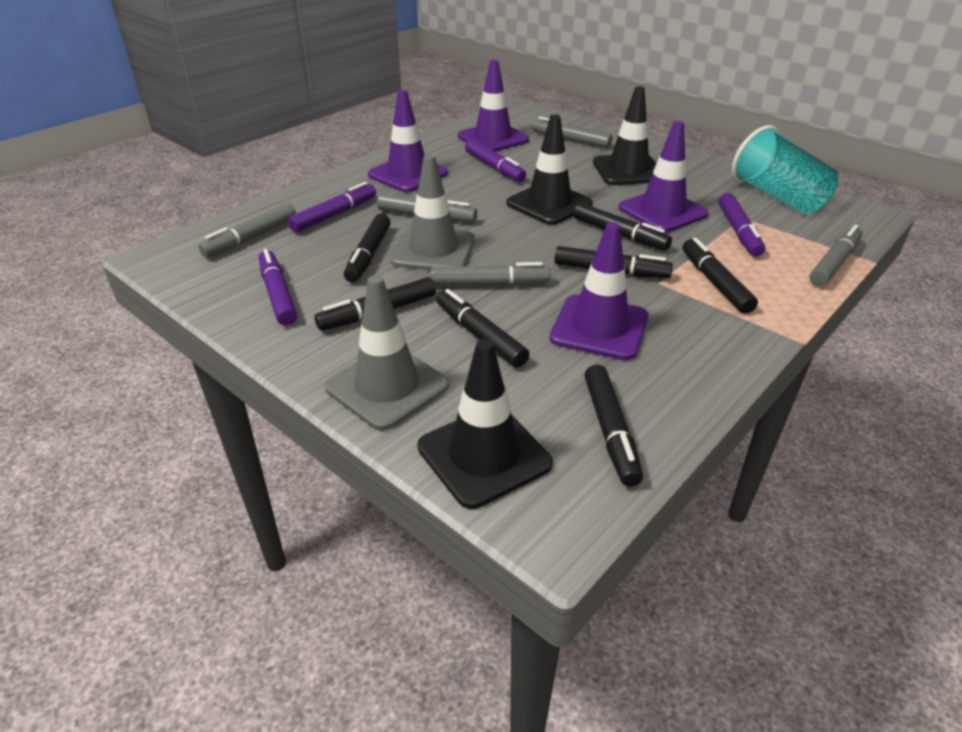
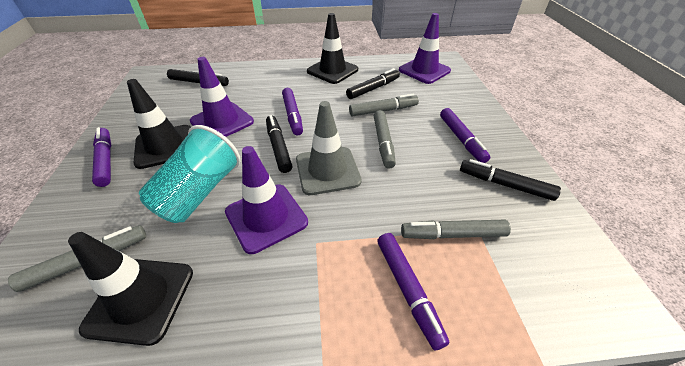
black marker: [314,277,436,331] [344,214,391,283] [436,289,530,367] [554,246,673,278] [573,203,672,251] [584,365,643,487] [683,238,758,314] = 7 -> [167,69,229,86] [266,115,292,173] [346,68,400,99] [460,159,561,201] = 4
grey marker: [198,203,296,257] [377,193,477,222] [431,262,551,286] [532,117,612,148] [809,225,862,286] = 5 -> [8,225,146,292] [349,94,419,116] [374,110,396,169] [401,220,511,239] = 4
grey traffic cone: [325,275,449,430] [391,154,475,270] = 2 -> [296,101,362,195] = 1
purple traffic cone: [368,90,448,192] [458,60,529,152] [550,222,648,360] [619,121,708,233] = 4 -> [190,57,254,137] [225,146,308,254] [399,13,451,84] = 3

